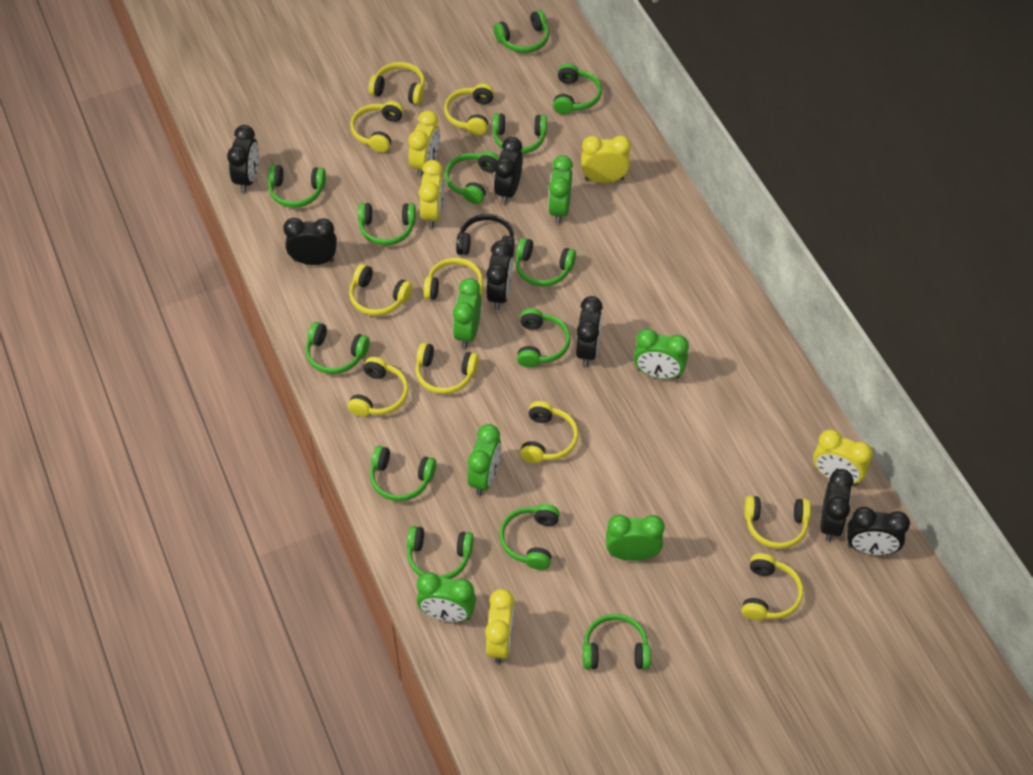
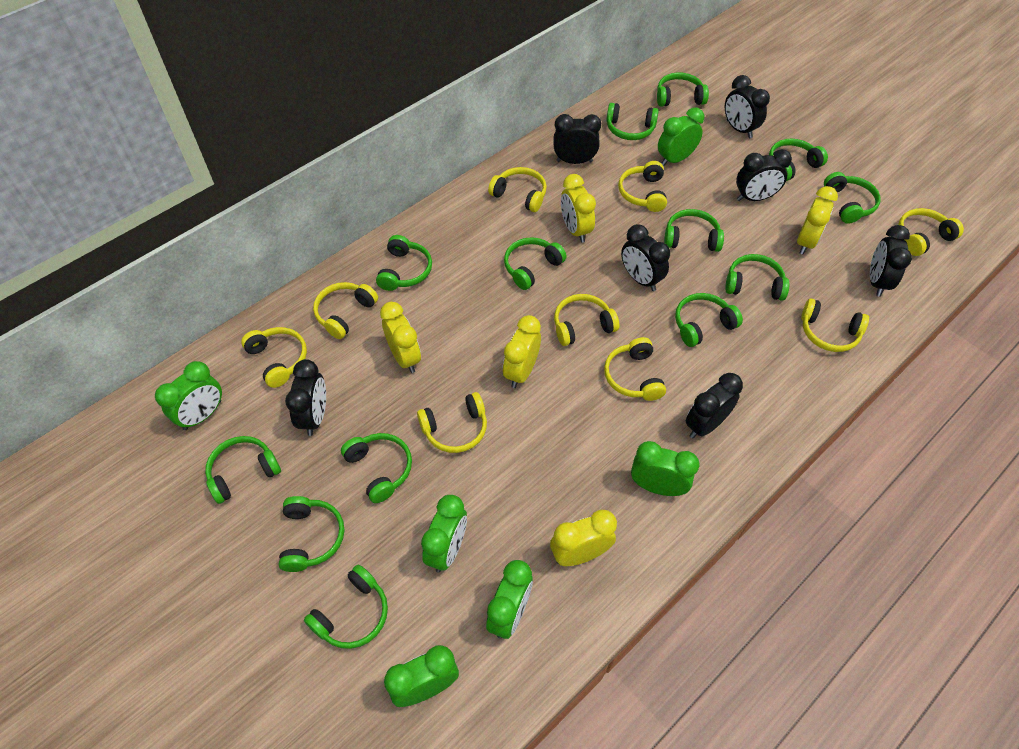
black headphones: [456,214,515,257] = 1 -> none = 0
yellow headphones: [348,357,408,417] [349,264,413,316] [350,101,404,153] [368,62,425,105] [416,343,479,394] [423,258,483,302] [444,84,494,135] [520,401,578,463] [742,553,803,621] [744,496,811,549] = 10 -> [241,327,307,388] [313,282,378,339] [417,392,487,453] [488,167,547,212] [554,294,619,346] [604,337,666,401] [618,161,667,212] [801,298,869,352] [898,208,964,256] = 9

